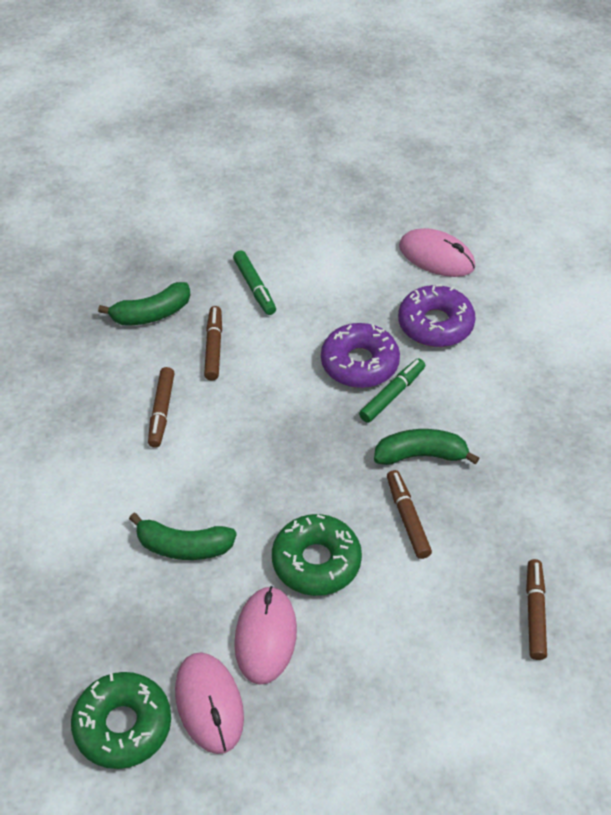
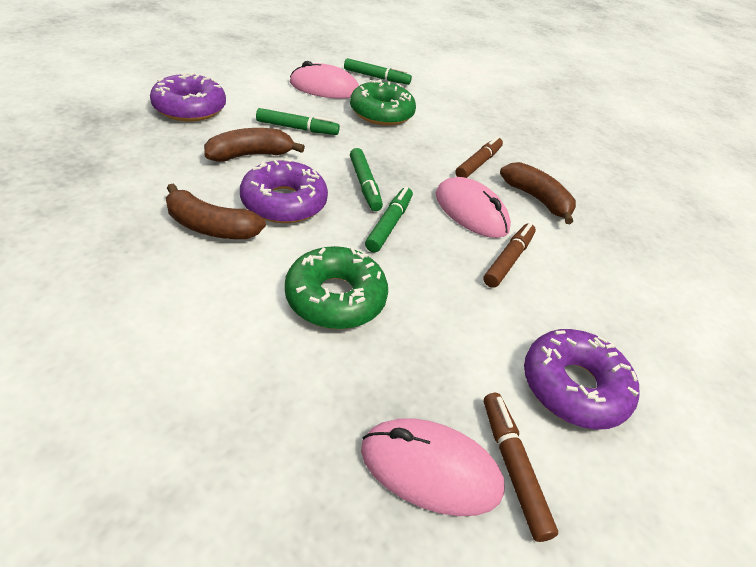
brown banana: none = 0 -> [166,184,266,239] [204,128,305,162] [500,162,576,224] = 3
brown marker: [148,367,175,448] [204,306,222,381] [387,470,432,559] [526,559,547,660] = 4 -> [455,136,503,178] [483,223,536,288] [484,393,558,542] = 3
green banana: [98,282,191,325] [129,513,237,560] [374,429,479,465] = 3 -> none = 0
green marker: [233,250,276,315] [359,358,425,423] = 2 -> [256,108,340,135] [344,58,412,85] [350,148,383,211] [365,187,413,252] = 4
purple donut: [321,323,400,388] [398,284,476,347] = 2 -> [150,72,226,122] [240,159,328,223] [524,329,640,430] = 3

